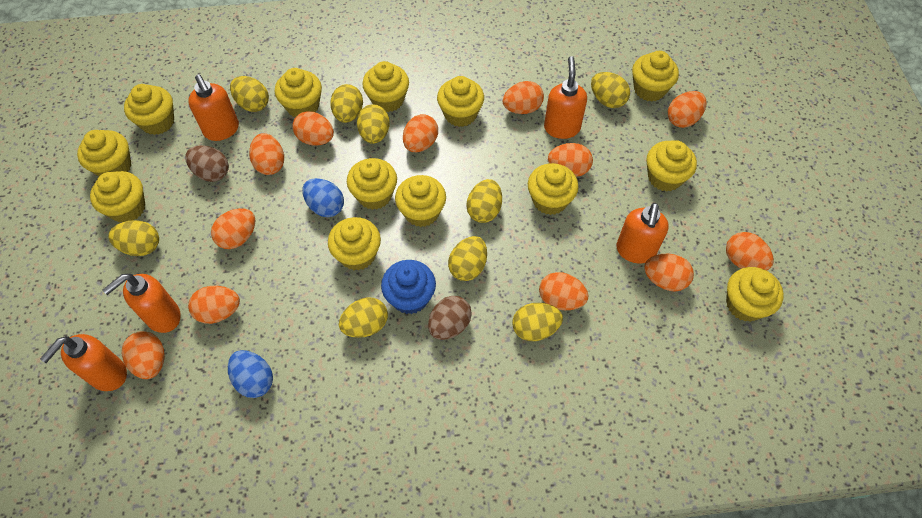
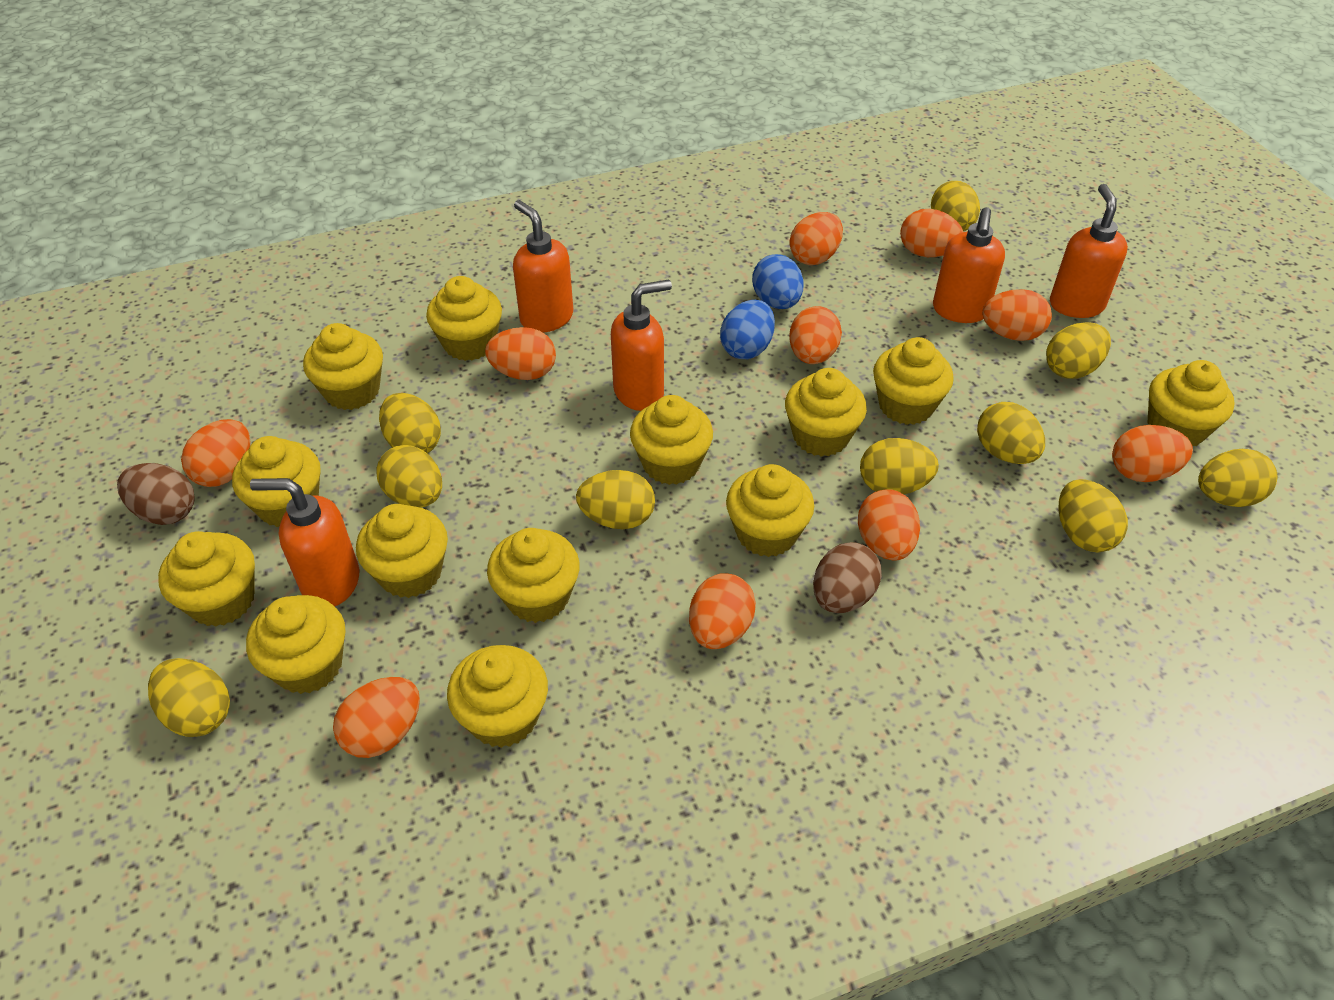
blue cupcake: [381,260,436,314] = 1 -> none = 0
orange egg: [122,331,165,379] [188,286,240,324] [211,208,256,249] [249,133,284,175] [292,111,334,146] [403,114,438,152] [503,81,544,114] [539,272,589,310] [548,143,593,177] [644,254,694,292] [668,91,706,128] [726,232,774,271] = 12 -> [181,419,251,487] [333,677,420,758] [485,327,556,380] [689,573,756,649] [789,212,843,265] [789,306,842,364] [858,489,920,560] [900,209,963,257] [982,289,1052,341] [1112,425,1193,482] = 10
yellow egg: [108,220,159,256] [230,76,269,112] [330,84,363,123] [339,297,388,338] [357,104,390,144] [448,236,487,281] [467,179,502,223] [512,303,563,341] [591,72,630,108] = 9 -> [148,658,230,737] [376,445,442,507] [379,393,441,454] [576,470,655,529] [860,438,939,494] [931,181,980,231] [977,402,1045,464] [1046,322,1111,379] [1058,479,1128,552] [1198,449,1278,507] = 10

